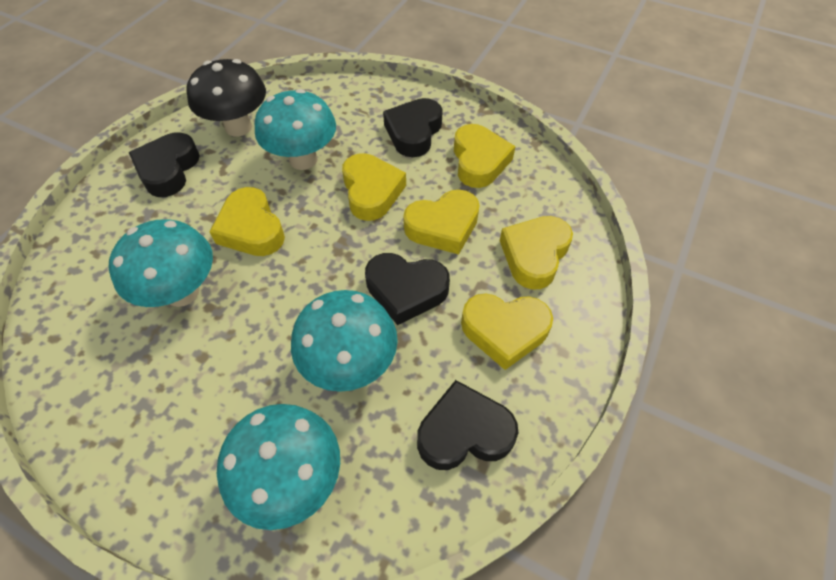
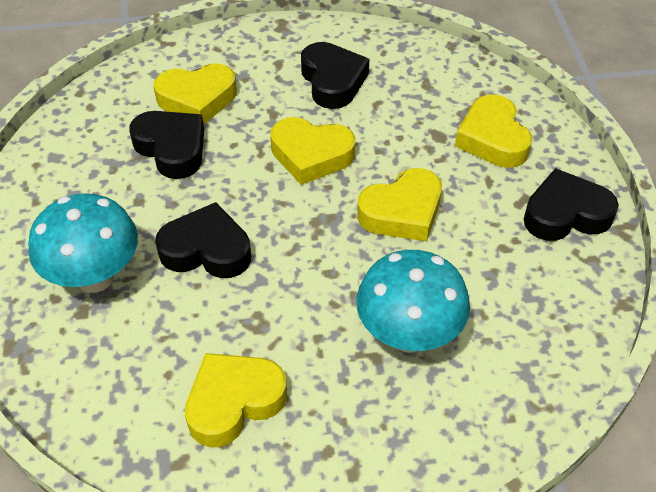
black mushroom: [186,59,266,136] = 1 -> none = 0
turquoise mushroom: [109,219,213,307] [217,404,340,530] [255,89,336,170] [291,290,398,392] = 4 -> [28,193,138,293] [356,250,470,353] = 2
yellow heart: [210,187,285,256] [342,153,406,221] [403,189,480,254] [454,124,516,188] [461,294,553,370] [500,216,573,290] = 6 -> [154,64,237,124] [185,353,287,447] [270,117,355,185] [357,168,442,241] [455,94,532,168] = 5

